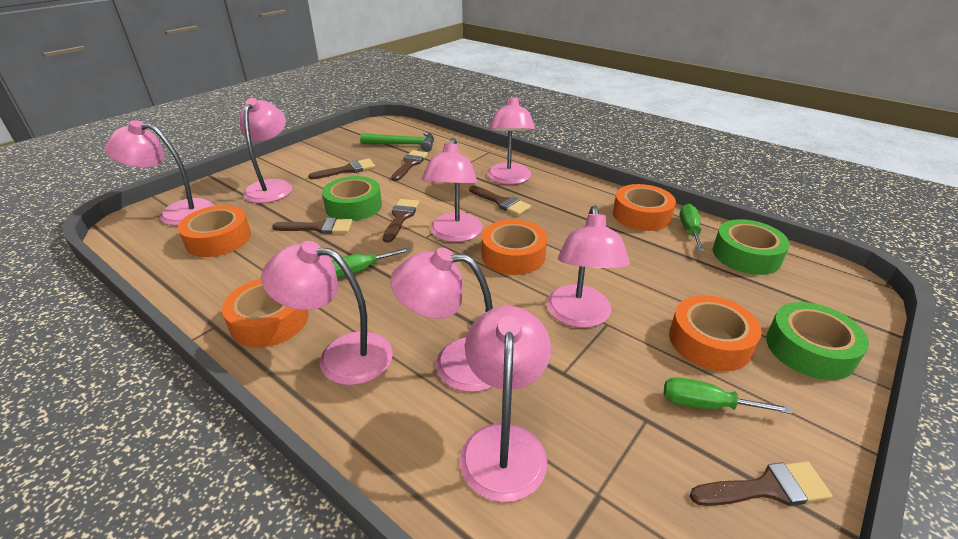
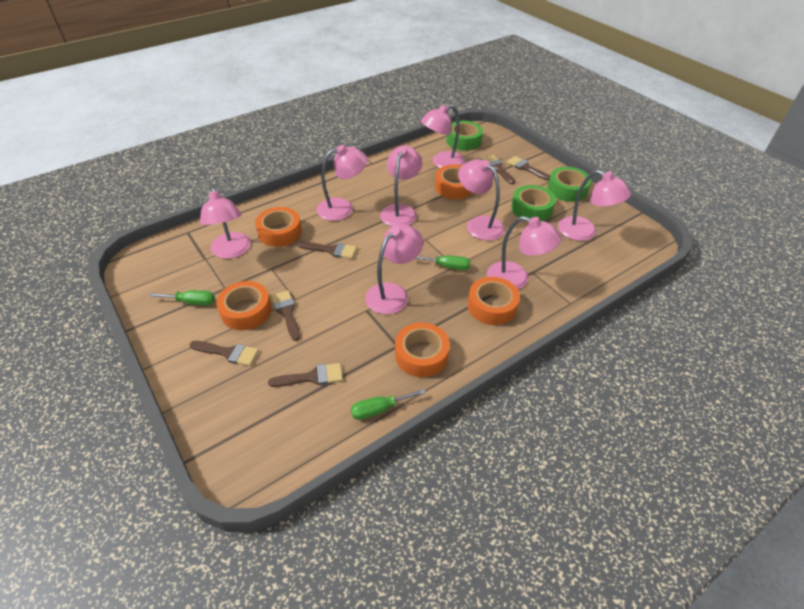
green hammer: [360,132,434,152] = 1 -> none = 0

